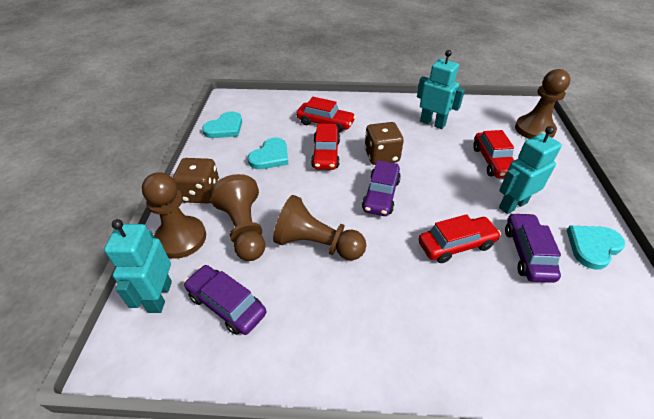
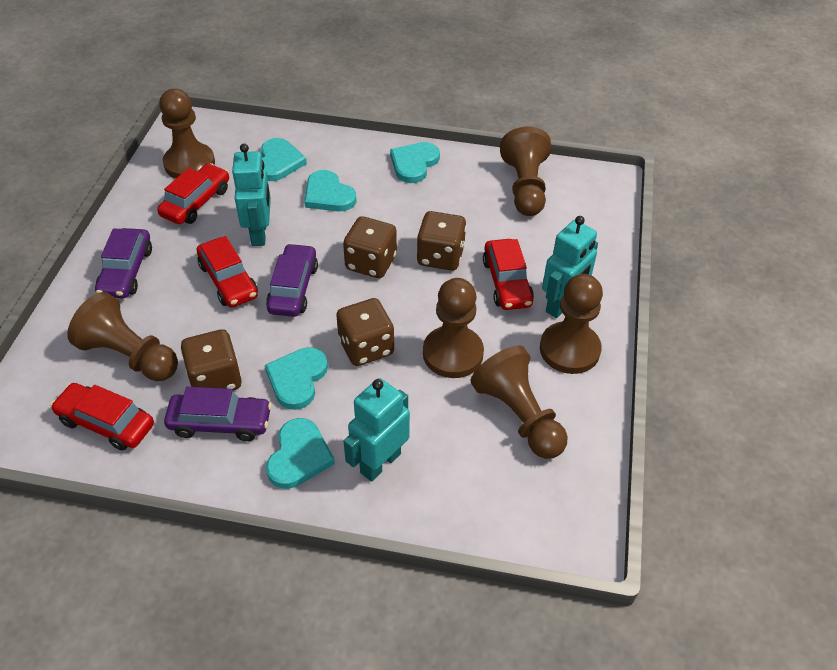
brown dice: [173,158,220,203] [365,122,404,165] = 2 -> [181,329,242,390] [336,298,394,366] [343,216,397,278] [417,211,466,271] = 4
brown pawn: [142,172,206,259] [209,174,265,261] [273,195,366,260] [515,69,571,139] = 4 -> [67,292,178,381] [159,89,215,179] [423,278,484,378] [471,345,568,459] [500,127,551,216] [540,274,603,374] = 6
turquoise heart: [202,111,242,138] [248,138,288,169] [567,226,625,270] = 3 -> [261,138,307,181] [265,347,328,410] [266,418,335,489] [304,170,357,212] [390,142,440,183] = 5

